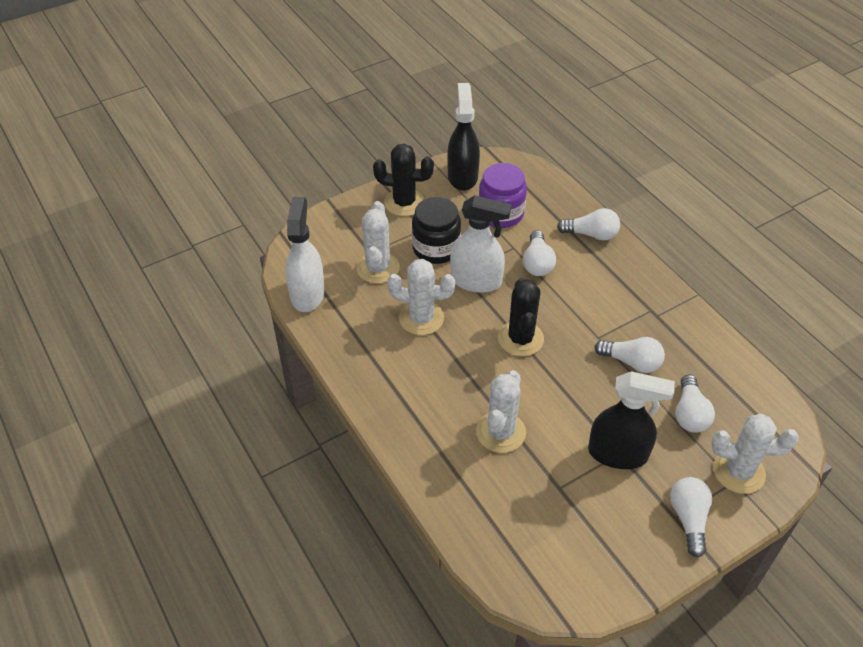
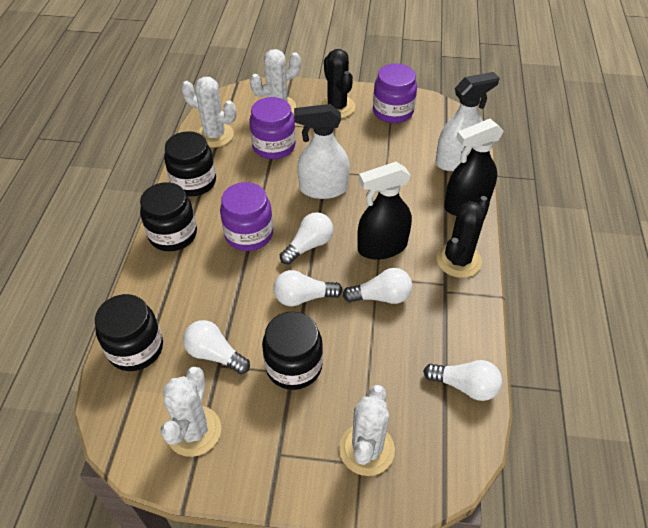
black jar: [412,197,461,264] = 1 -> [95,294,163,371] [140,182,197,251] [164,131,216,196] [262,312,323,390] = 4
purple jar: [479,163,527,228] = 1 -> [220,182,273,251] [249,97,296,159] [373,64,417,123] = 3

